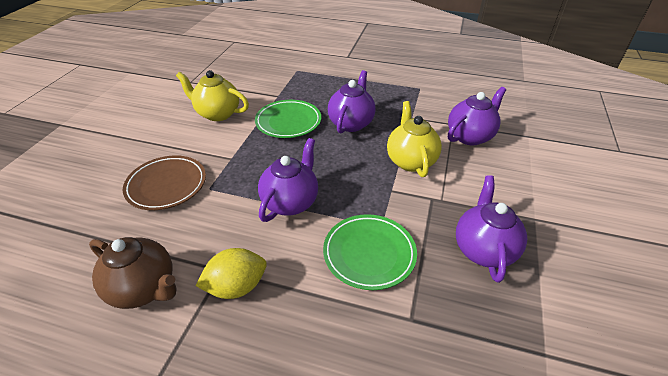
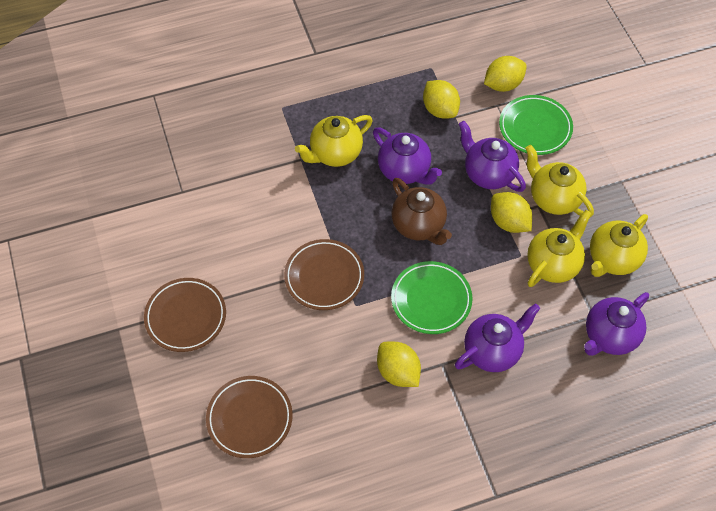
brown plate: [123,155,206,210] = 1 -> [144,278,226,352] [206,376,293,458] [284,239,364,310] = 3
yellow lemon: [196,248,267,299] = 1 -> [377,341,421,387] [423,80,460,119] [484,56,527,92] [491,192,532,233] = 4
yellow teapot: [176,70,249,121] [387,101,442,177] = 2 -> [295,115,373,167] [525,145,594,217] [527,210,592,287] [590,214,648,277] = 4

